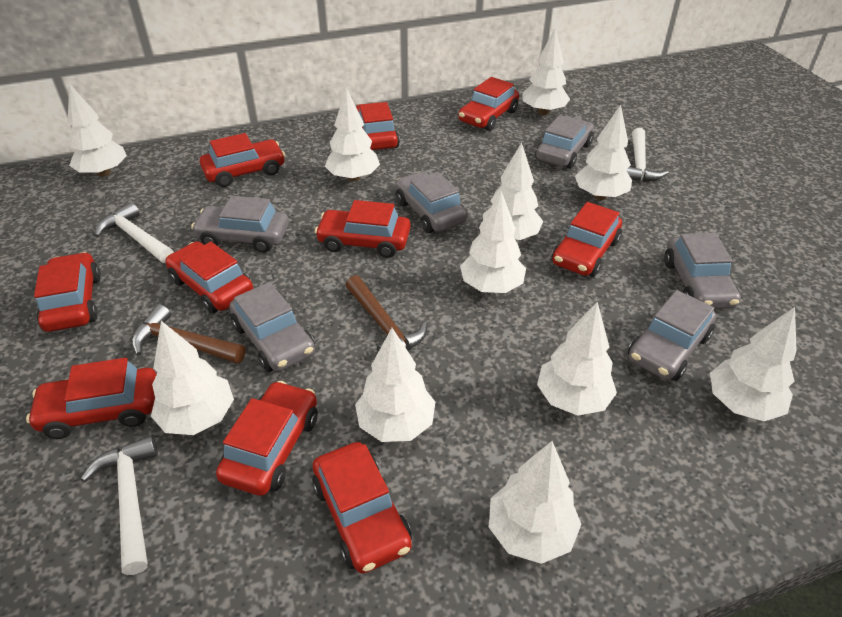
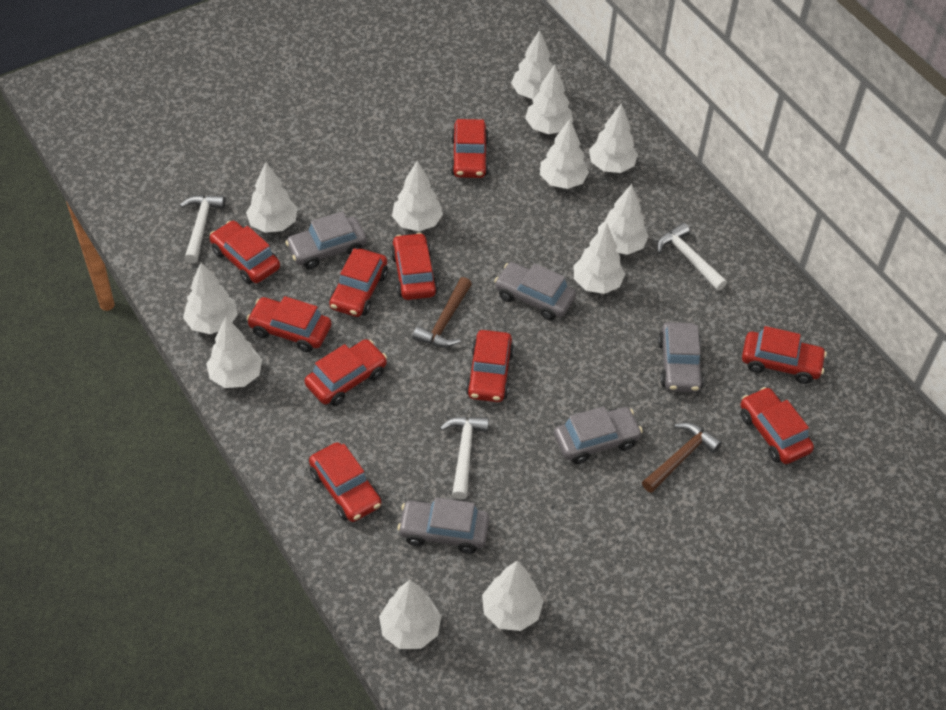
grey car: [191,196,289,253] [230,282,315,372] [395,171,467,233] [535,115,594,169] [628,290,716,381] [664,233,741,309] = 6 -> [285,211,367,269] [398,497,489,554] [494,262,576,320] [554,406,643,464] [658,322,704,392] = 5
white tree: [68,83,127,177] [151,321,234,435] [325,88,380,181] [355,328,435,442] [460,191,526,293] [483,142,543,240] [489,441,582,564] [522,29,570,115] [537,302,617,416] [575,105,632,200] [710,307,797,421] = 11 -> [183,263,238,334] [206,317,262,388] [246,162,297,233] [379,580,441,649] [392,161,443,232] [482,561,544,631] [511,30,553,99] [525,64,573,134] [540,119,589,189] [574,223,625,294] [589,103,638,173] [598,184,649,255] = 12

